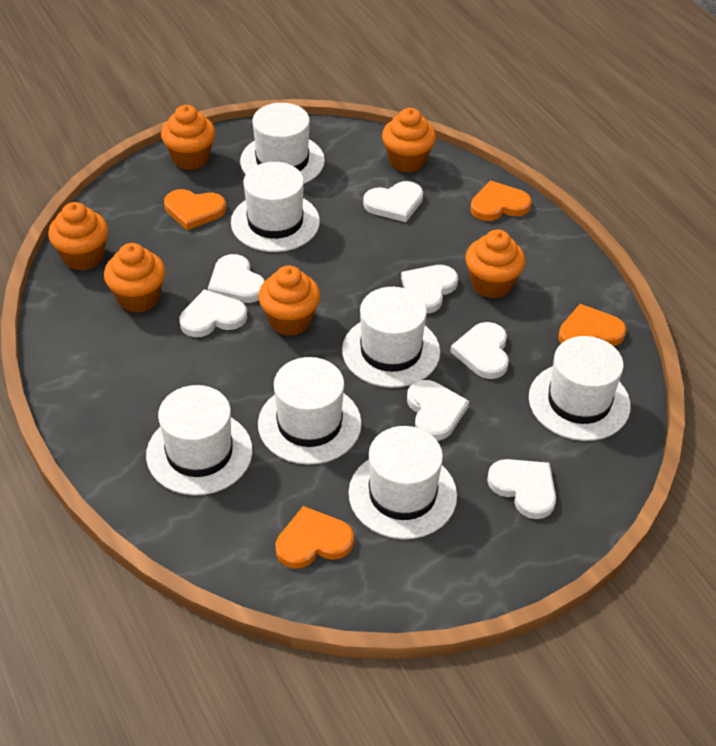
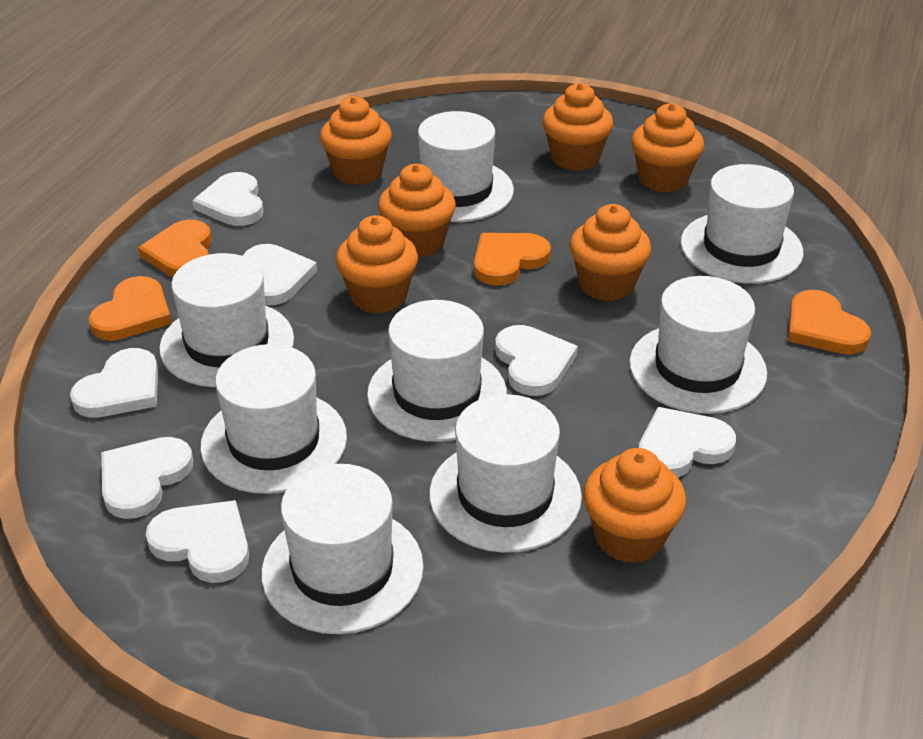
orange cupcake: [48,202,108,271] [104,243,166,313] [161,105,216,170] [258,266,320,336] [382,108,436,173] [465,229,525,298] = 6 -> [320,96,392,185] [336,215,418,313] [378,164,456,258] [542,83,613,171] [570,204,651,301] [583,448,686,563] [631,103,704,192] = 7
white hat: [146,385,253,495] [231,162,320,252] [240,103,325,184] [258,357,362,465] [342,287,440,388] [349,426,457,539] [529,336,631,441] = 7 -> [159,253,294,387] [200,344,347,494] [261,464,424,634] [367,300,507,442] [418,111,514,222] [429,394,582,553] [629,276,767,414] [680,164,803,284] = 8

